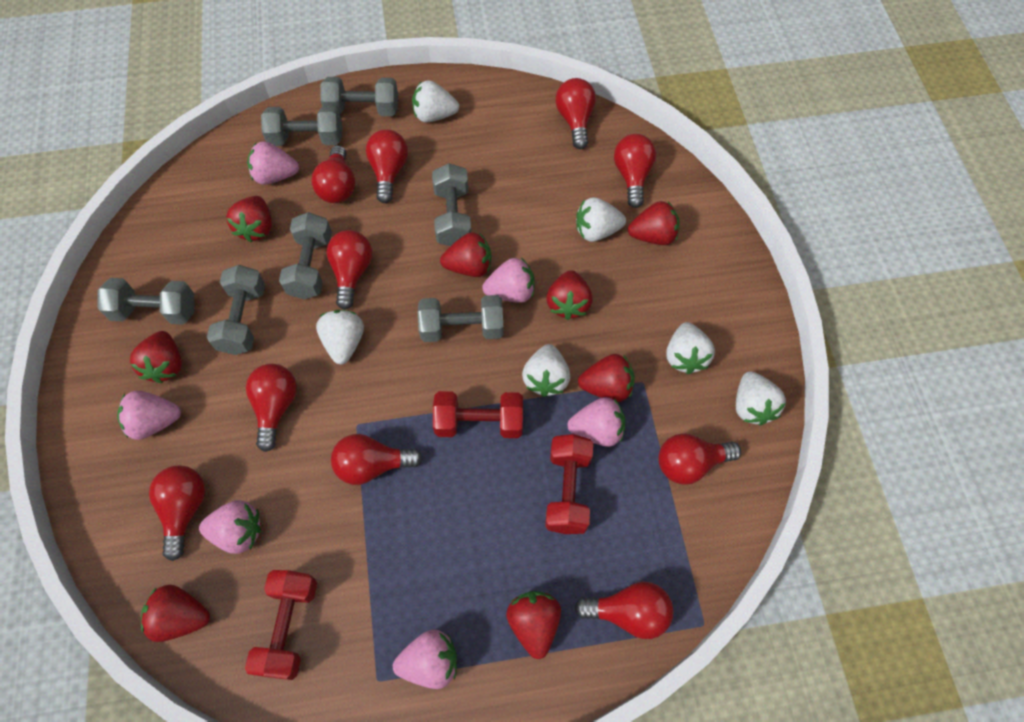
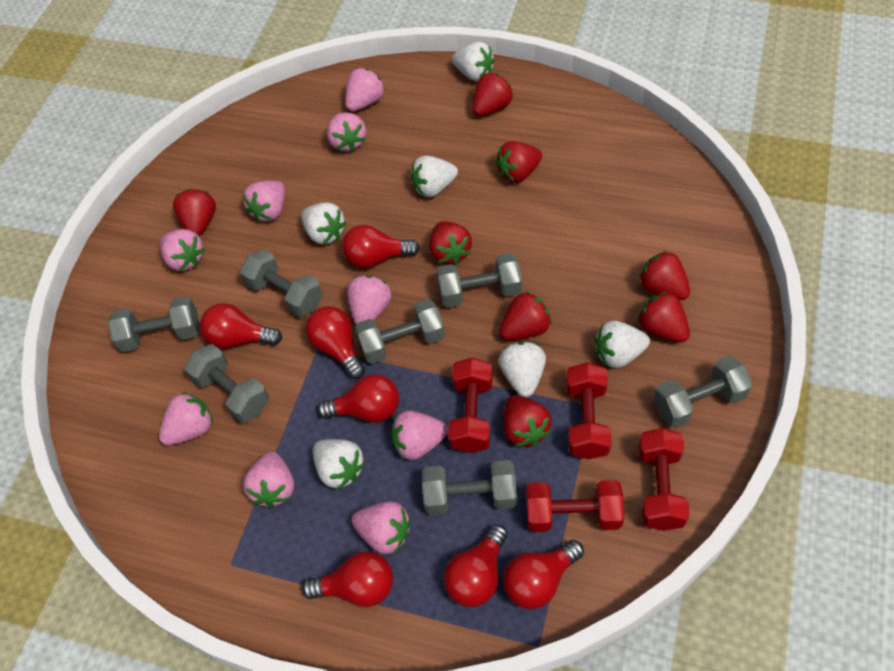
pink strawberry: [117,390,181,440] [199,500,261,554] [247,141,299,185] [393,629,457,689] [482,258,535,303] [567,397,626,447] = 6 -> [159,392,213,445] [160,229,205,271] [243,181,285,222] [243,451,294,508] [327,112,366,152] [345,68,385,111] [347,275,392,325] [352,501,411,554] [391,411,448,460] = 9
red dumbbell: [245,570,317,680] [433,391,523,438] [545,434,593,534] = 3 -> [448,358,493,453] [526,480,624,532] [566,362,612,459] [638,428,689,531] = 4
red light bulb: [149,465,205,561] [246,364,297,452] [311,145,355,203] [327,230,372,310] [331,434,423,485] [366,129,408,203] [556,78,596,149] [574,582,673,639] [614,134,656,208] [658,433,741,485] = 10 -> [200,303,282,349] [302,551,393,607] [306,306,365,379] [317,374,399,423] [342,225,420,269] [444,524,508,607] [503,540,584,609] = 7

